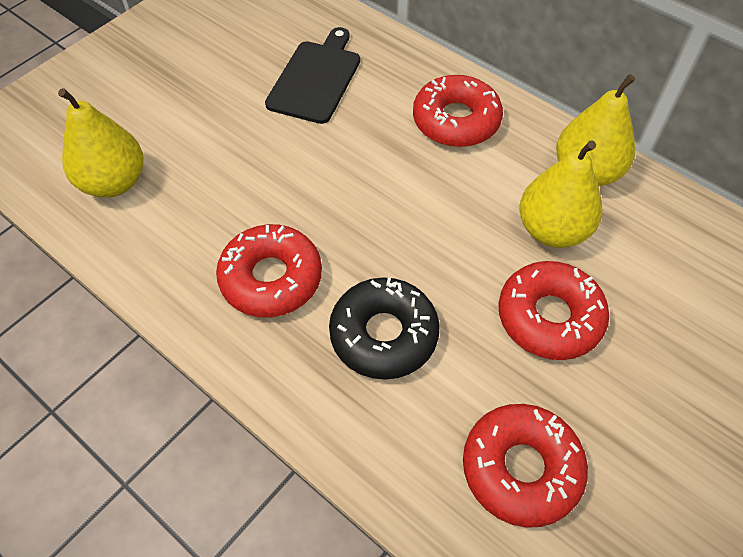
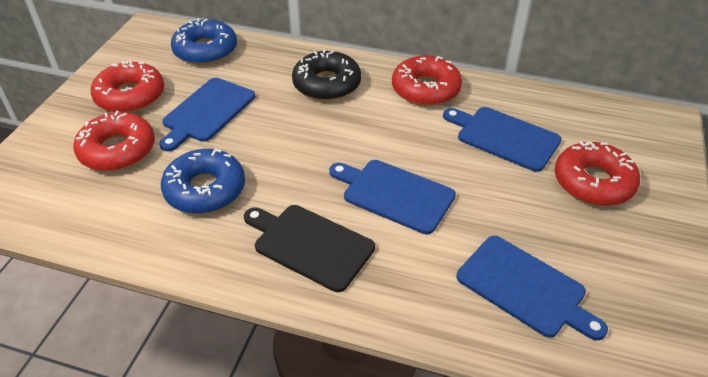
blue cutting board: none = 0 -> [159,78,255,151] [329,160,456,234] [443,107,562,172] [457,236,608,340] = 4
blue donut: none = 0 -> [161,149,245,214] [171,18,237,65] = 2
yellow pear: [58,88,144,198] [519,141,603,248] [556,74,635,186] = 3 -> none = 0

